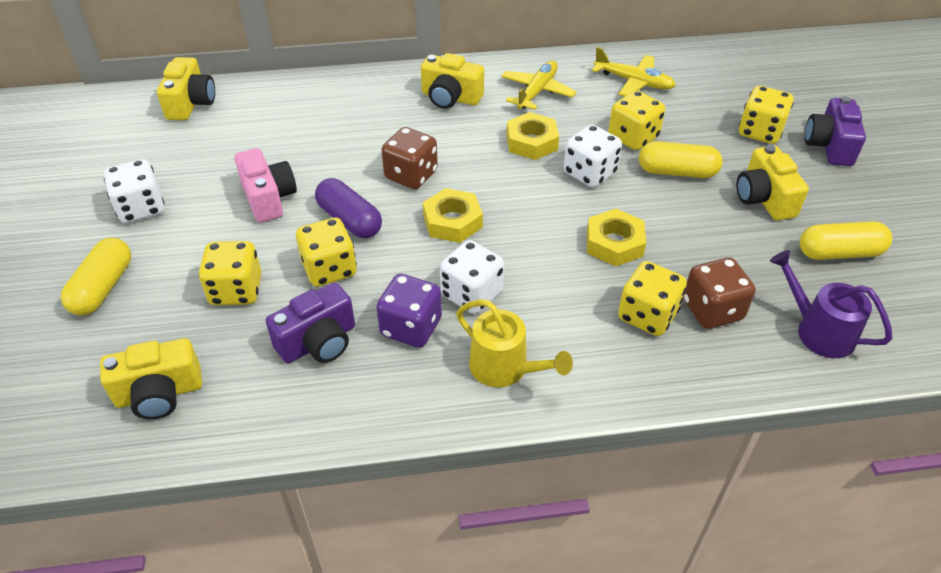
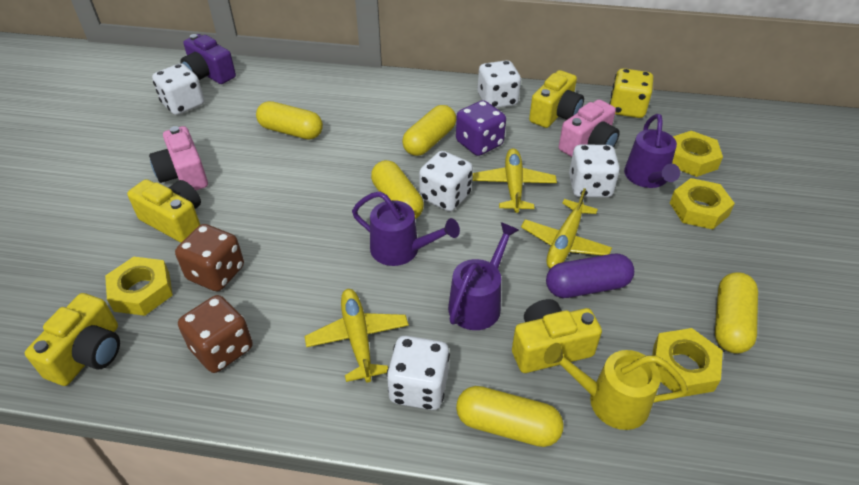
pink camera: [235,148,297,223] = 1 -> [149,126,208,190] [559,100,620,157] = 2
purple camera: [266,282,355,363] [805,96,866,166] = 2 -> [180,34,236,84] = 1
purple watering can: [770,250,893,358] = 1 -> [352,191,460,266] [448,222,519,330] [624,114,680,188] = 3
white dice: [104,159,165,223] [440,240,504,314] [564,125,622,188] = 3 -> [152,63,204,115] [386,336,450,410] [419,151,473,212] [478,60,521,108] [569,144,620,198] = 5
yellow capsule: [61,238,131,315] [639,141,723,178] [800,221,892,260] = 3 -> [256,101,323,140] [371,160,424,219] [402,105,456,156] [456,386,564,447] [715,272,758,353] = 5
yellow dice: [198,241,261,305] [296,218,357,287] [608,90,665,150] [618,261,687,336] [739,86,794,144] = 5 -> [609,68,653,118] = 1
yellow nut: [423,188,483,243] [506,112,559,160] [587,209,646,266] = 3 -> [105,257,173,316] [652,328,723,397] [670,178,735,229] [672,131,723,177] = 4
yellow plane: [501,61,577,110] [592,47,676,96] = 2 -> [304,289,409,382] [473,148,557,213] [521,188,612,269] = 3

